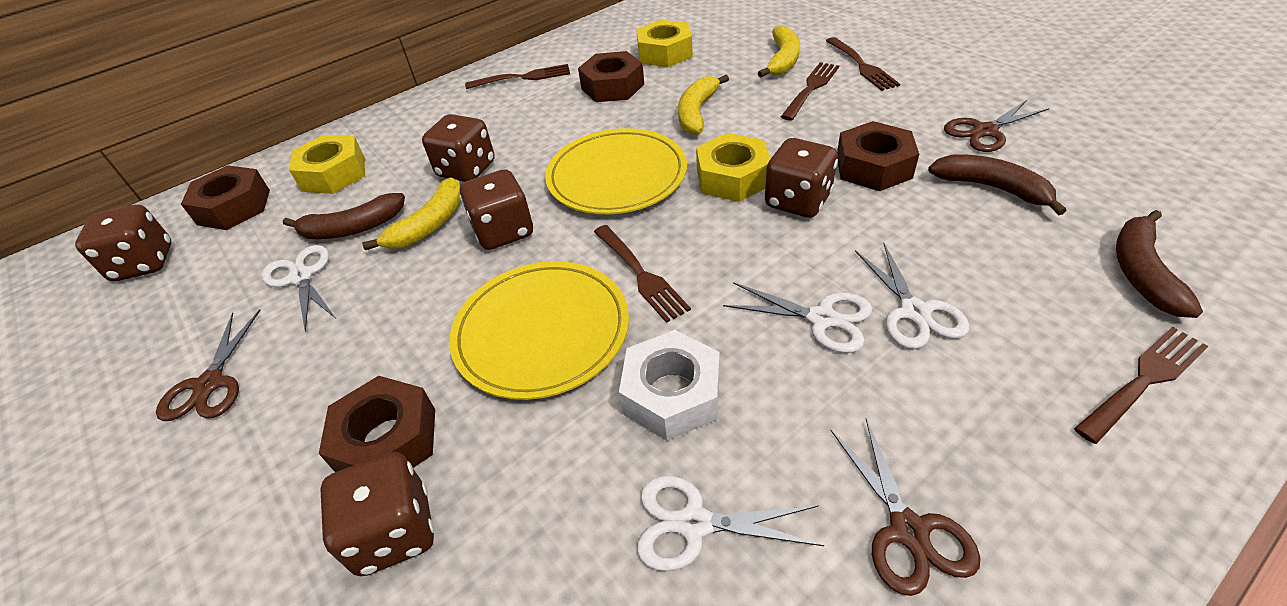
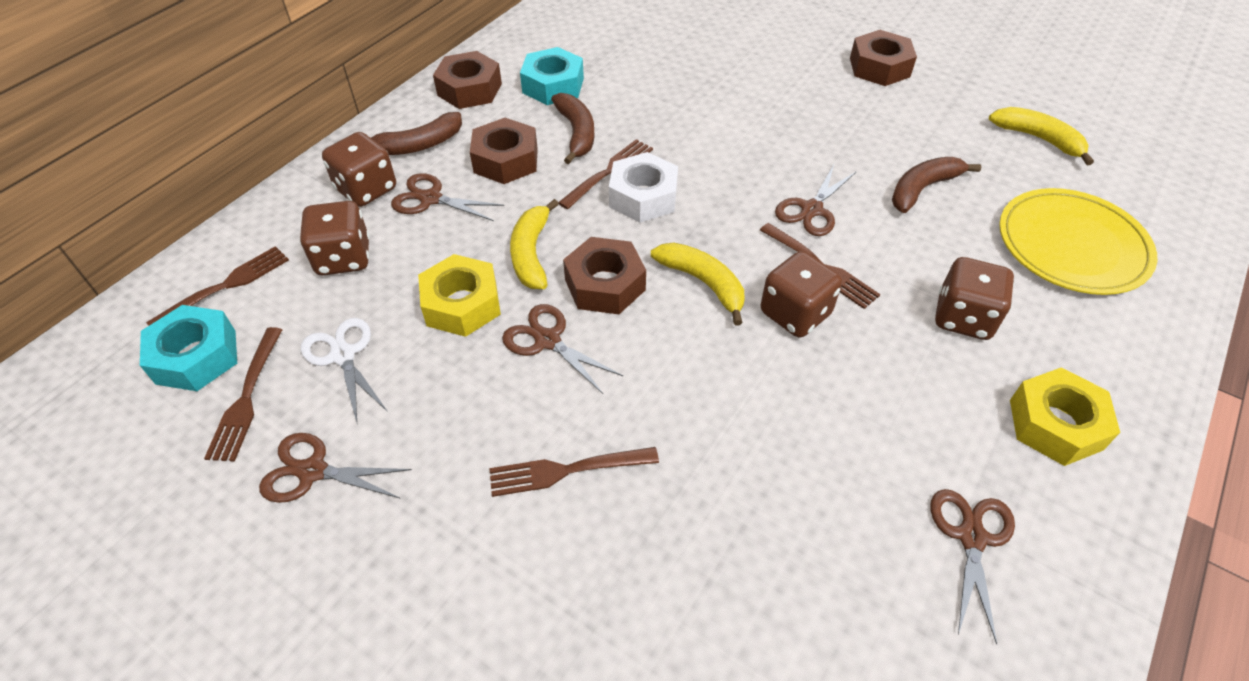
brown dice: [75,205,171,281] [320,452,434,576] [422,114,495,182] [459,169,533,250] [765,138,838,218] = 5 -> [300,201,370,275] [322,132,396,207] [761,251,842,337] [935,257,1014,340] = 4
brown scissors: [156,309,261,421] [830,419,981,596] [944,100,1049,152] = 3 -> [259,433,412,503] [391,173,504,221] [502,304,623,394] [775,165,857,236] [931,489,1015,645] = 5
turquoise nut: none = 0 -> [140,305,237,391] [520,47,584,105] = 2
white scissors: [261,245,335,332] [637,476,825,571] [723,282,872,353] [855,243,970,349] = 4 -> [301,318,388,422] = 1
yellow nut: [289,135,365,194] [636,20,693,67] [696,133,771,202] = 3 -> [418,254,501,337] [1010,367,1120,466] = 2
yellow plate: [449,261,629,400] [545,128,687,214] = 2 -> [999,188,1157,295] = 1

